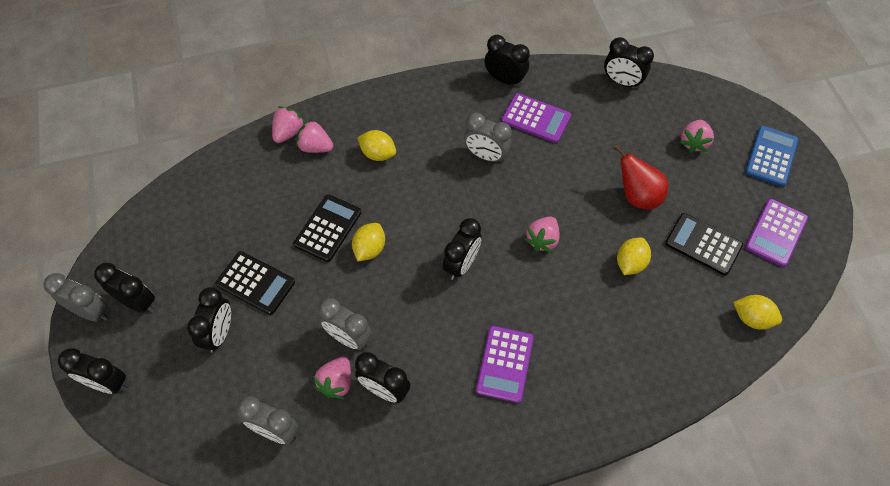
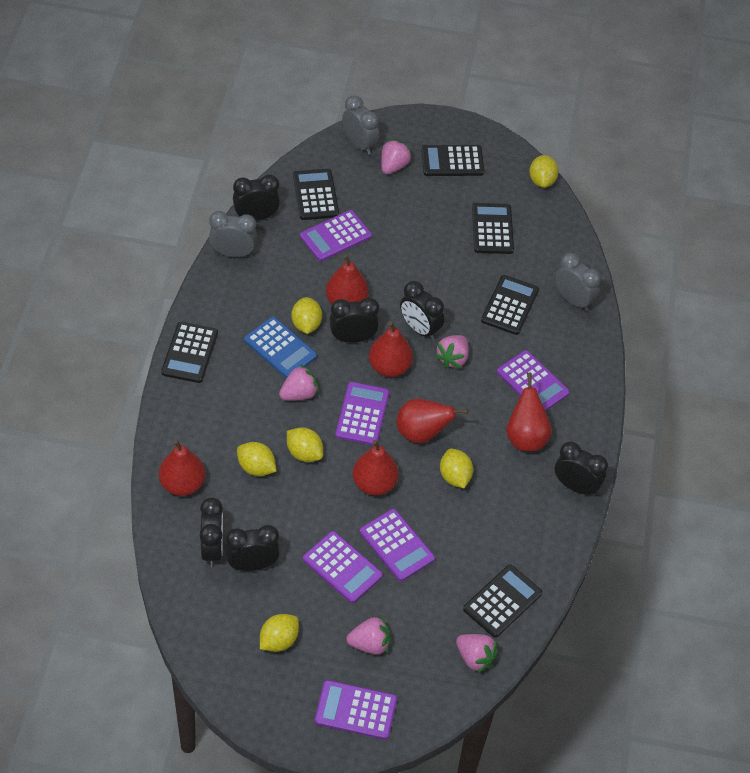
black calculator: [215,251,295,315] [294,194,361,262] [665,213,743,276] = 3 -> [161,322,218,383] [293,169,339,220] [421,145,484,176] [463,565,542,638] [472,203,514,254] [481,275,539,335] = 6
black clock: [58,348,127,394] [94,263,155,313] [187,287,231,353] [355,352,411,403] [443,218,482,280] [485,35,530,87] [604,37,654,89] = 7 -> [199,497,223,567] [225,525,280,571] [233,175,280,220] [329,298,379,343] [400,281,444,340] [554,441,608,496] = 6
grey clock: [43,273,109,322] [237,396,299,444] [318,298,372,350] [464,113,512,163] = 4 -> [209,211,257,257] [342,95,379,155] [555,253,601,311] = 3
purple calculator: [476,326,534,403] [502,93,571,143] [745,199,808,267] = 3 -> [300,210,372,261] [303,531,383,603] [315,680,397,740] [335,382,389,445] [360,509,435,581] [497,350,570,411] = 6
red pear: [613,145,668,210] = 1 -> [159,440,205,496] [326,254,369,304] [353,440,399,496] [369,321,413,377] [396,399,468,444] [506,372,552,451] = 6
yellow lemon: [352,223,385,261] [358,130,396,161] [617,238,651,275] [733,295,782,330] = 4 -> [237,442,276,476] [260,614,299,652] [287,427,323,462] [291,297,322,334] [440,448,473,488] [529,155,559,188] = 6

